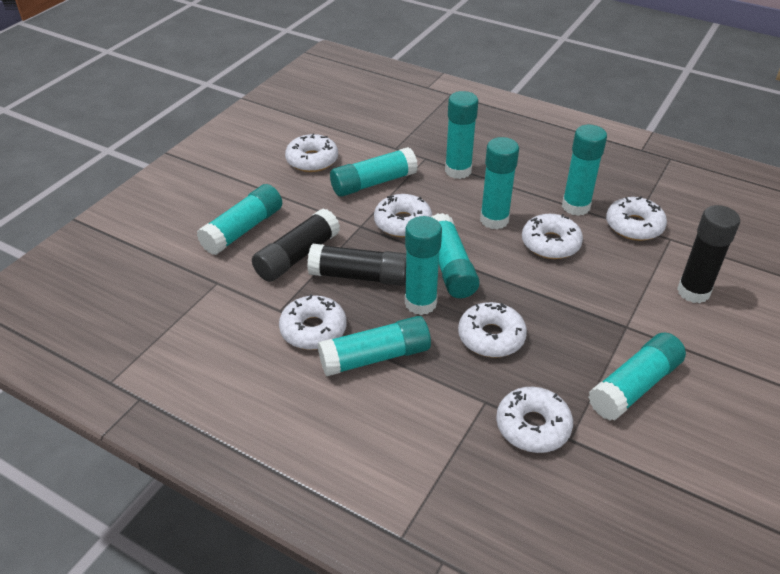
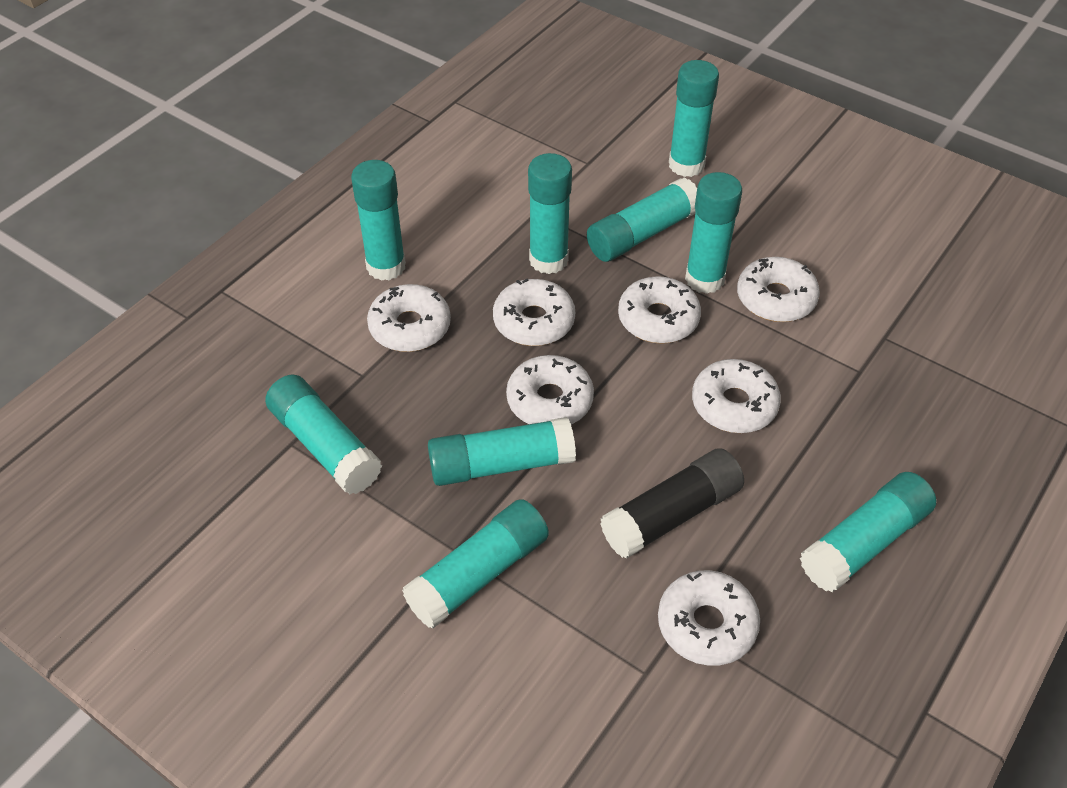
black glue stick: [252,208,340,282] [307,244,406,286] [677,205,740,303] = 3 -> [601,448,744,559] = 1

